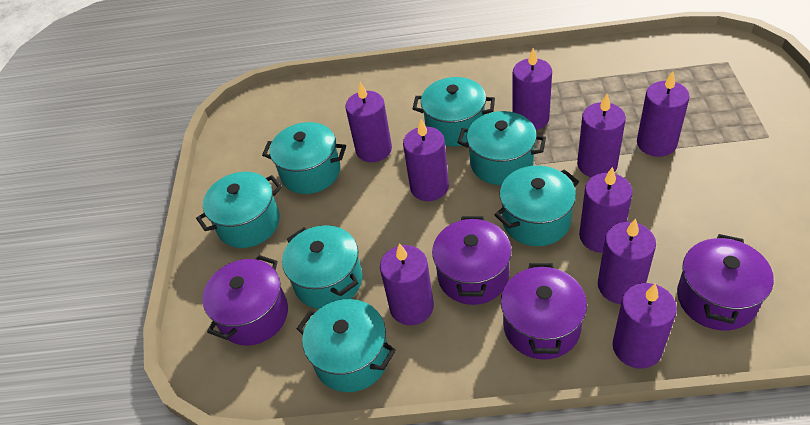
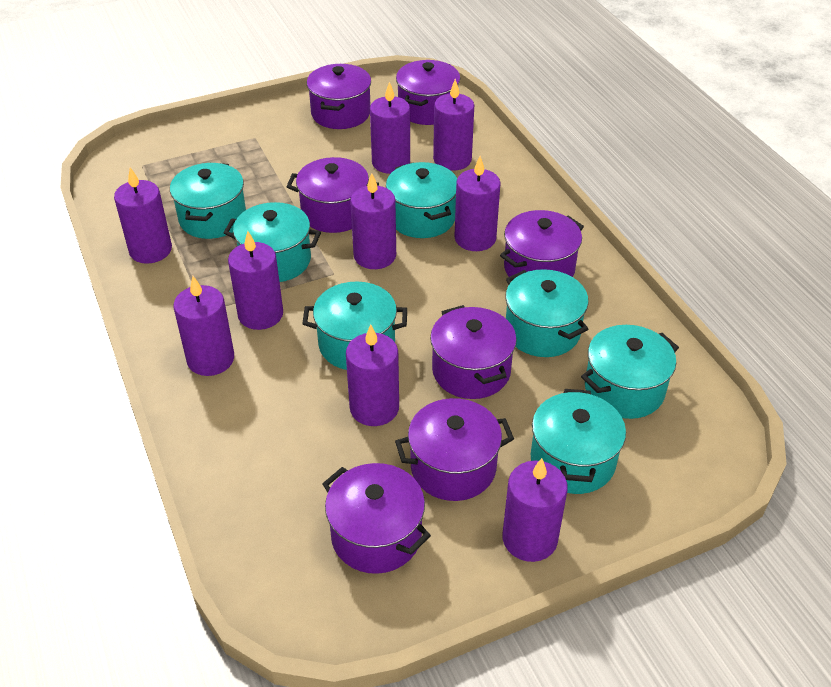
purple pot: [202,255,288,346] [432,216,512,305] [501,263,587,360] [677,234,774,331] = 4 -> [286,157,379,233] [307,64,371,129] [322,463,431,574] [395,398,514,501] [396,60,460,125] [430,305,517,399] [500,210,584,277] = 7

